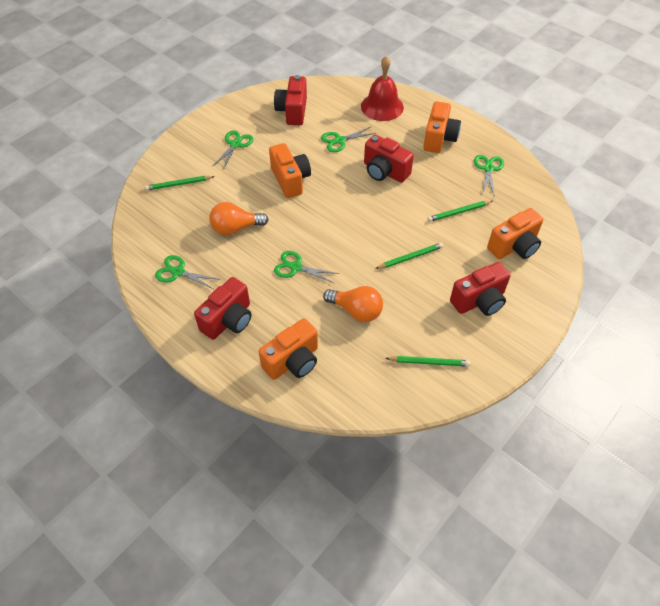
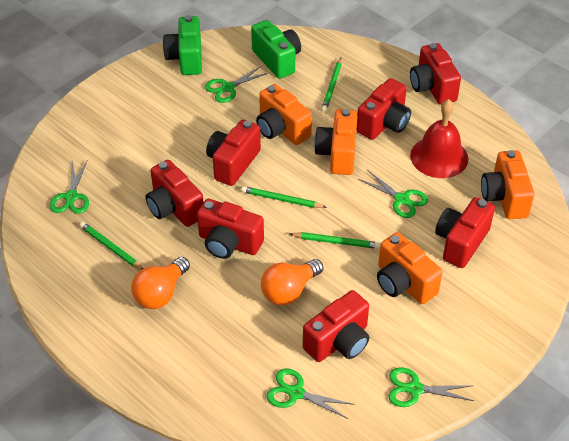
green camera: none = 0 -> [163,15,202,75] [251,20,301,79] = 2
red camera: [194,277,252,340] [274,75,307,125] [364,135,414,183] [450,262,511,316] = 4 -> [145,160,204,227] [197,199,264,259] [206,120,261,186] [303,290,369,362] [357,78,411,140] [410,43,461,105] [435,197,495,268] = 7

